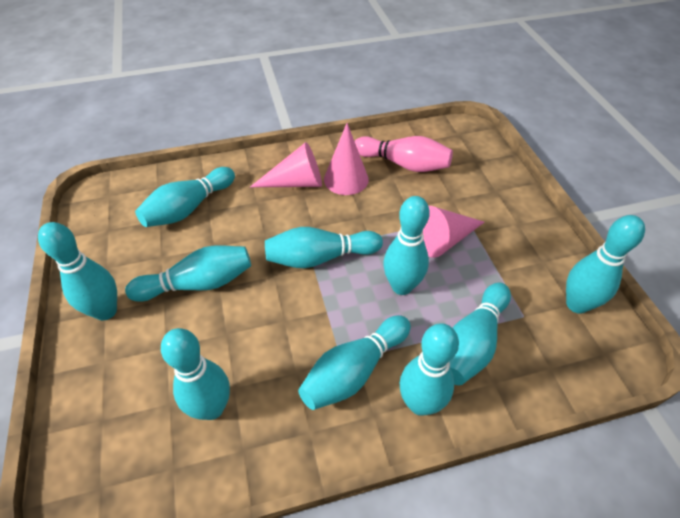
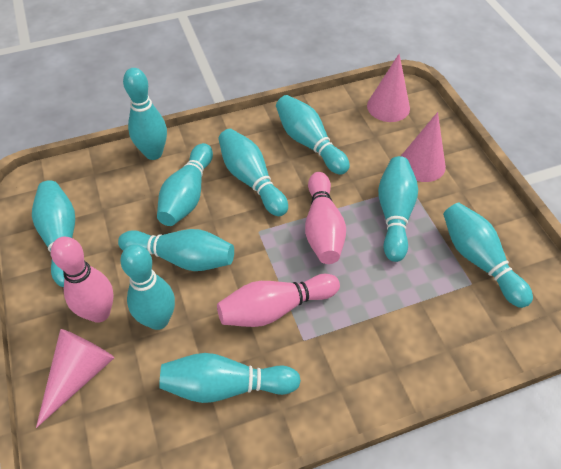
pink bowling pin: [355,136,453,172] = 1 -> [51,236,114,323] [217,274,340,327] [305,172,346,264] = 3

